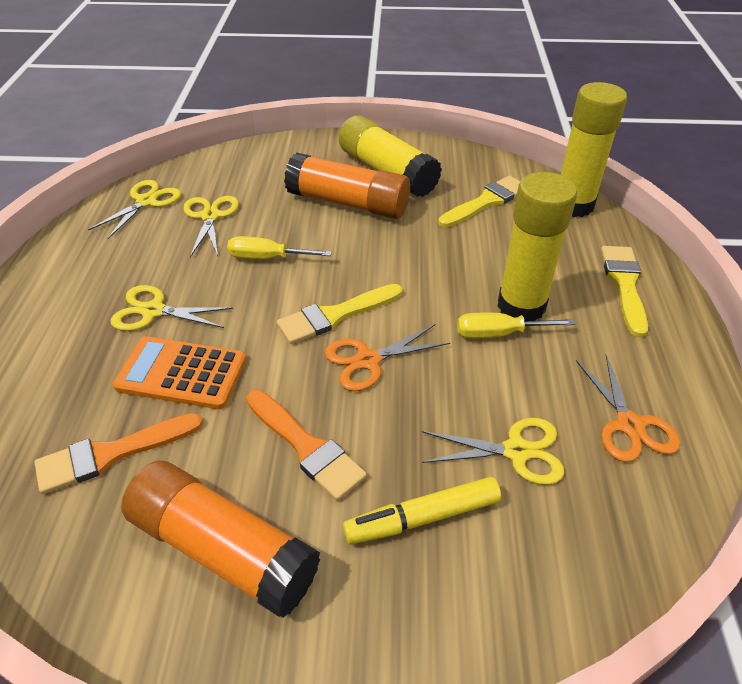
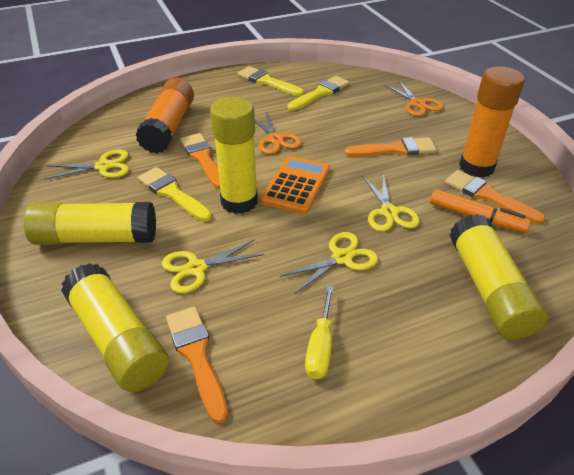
orange brush: [35,413,203,494] [246,390,367,501] = 2 -> [166,306,228,423] [180,133,220,189] [344,137,437,156] [445,170,546,224] = 4
orange marker: none = 0 -> [430,189,531,233] = 1
yellow glue stick: [339,115,442,197] [497,172,577,321] [560,82,627,217] = 3 -> [24,202,156,245] [61,263,169,392] [210,96,258,214] [449,214,548,340] = 4
yellow marker: [343,477,501,544] = 1 -> none = 0
yellow screwdriver: [227,236,332,259] [457,312,575,339] = 2 -> [305,286,334,379] = 1

